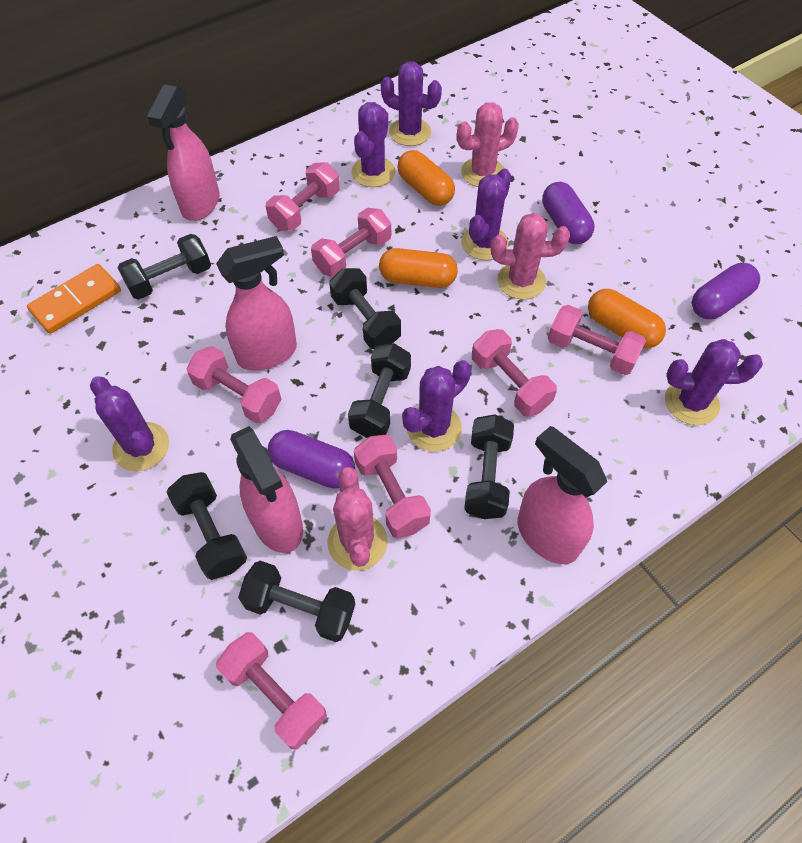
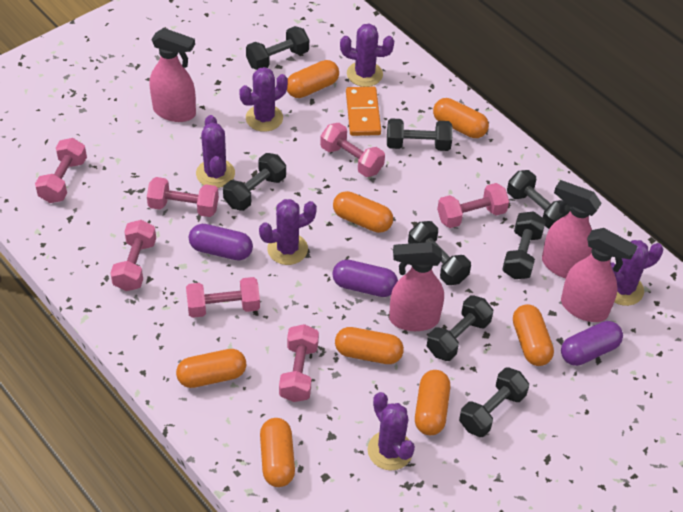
black dumbbell: [117,234,211,299] [167,472,247,580] [238,561,355,642] [329,268,401,349] [348,343,411,438] [464,415,514,519] = 6 -> [223,153,286,211] [246,26,309,70] [387,118,453,151] [408,221,471,285] [427,295,493,361] [459,367,529,437] [502,211,546,279] [507,170,571,229] = 8
orange capsule: [379,248,458,288] [397,150,455,206] [588,289,666,349] = 3 -> [176,349,246,388] [260,418,295,487] [287,60,339,98] [333,191,393,233] [335,327,404,364] [415,370,450,435] [433,98,489,138] [513,304,554,366] = 8
pink cactus: [328,467,388,571] [457,102,519,187] [491,213,570,300] = 3 -> none = 0

